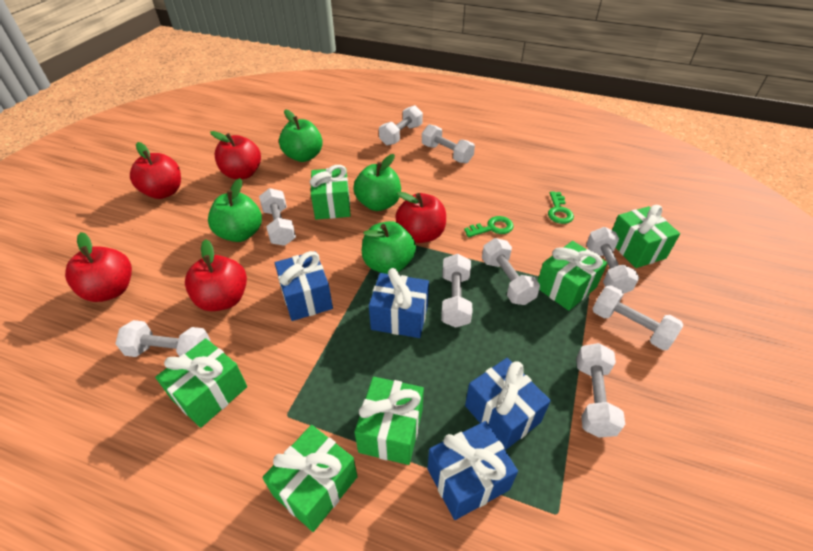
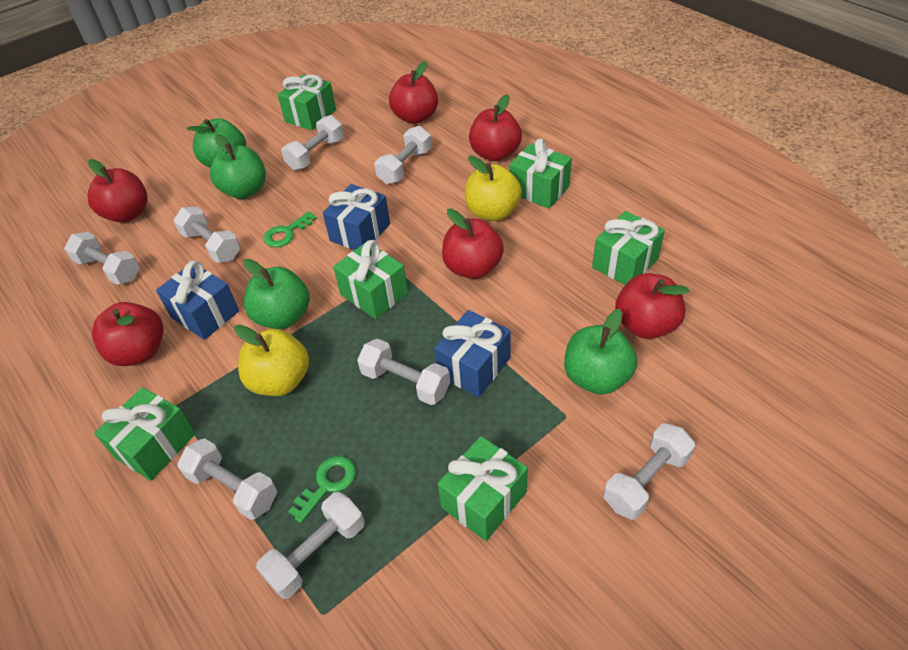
blue gift: [275,251,333,321] [369,268,429,338] [427,421,518,520] [465,358,551,450] = 4 -> [156,260,239,340] [323,184,390,250] [434,310,511,397] = 3
red apple: [65,232,132,302] [130,142,181,199] [185,239,247,311] [210,131,261,179] [395,192,446,243] = 5 -> [88,159,148,223] [92,302,164,366] [389,61,438,124] [442,209,504,279] [469,94,522,161] [615,273,689,339] = 6
white dumbbell: [115,320,210,357] [259,188,296,246] [379,105,423,146] [422,124,475,163] [441,254,472,328] [482,238,540,305] [576,343,625,437] [586,227,639,294] [593,285,683,350] = 9 -> [64,232,140,285] [173,207,240,263] [177,438,277,520] [256,492,365,599] [281,115,344,170] [357,339,450,405] [375,126,432,184] [604,423,695,520] = 8
yellow apple: none = 0 -> [234,325,309,396] [465,156,522,221] = 2

